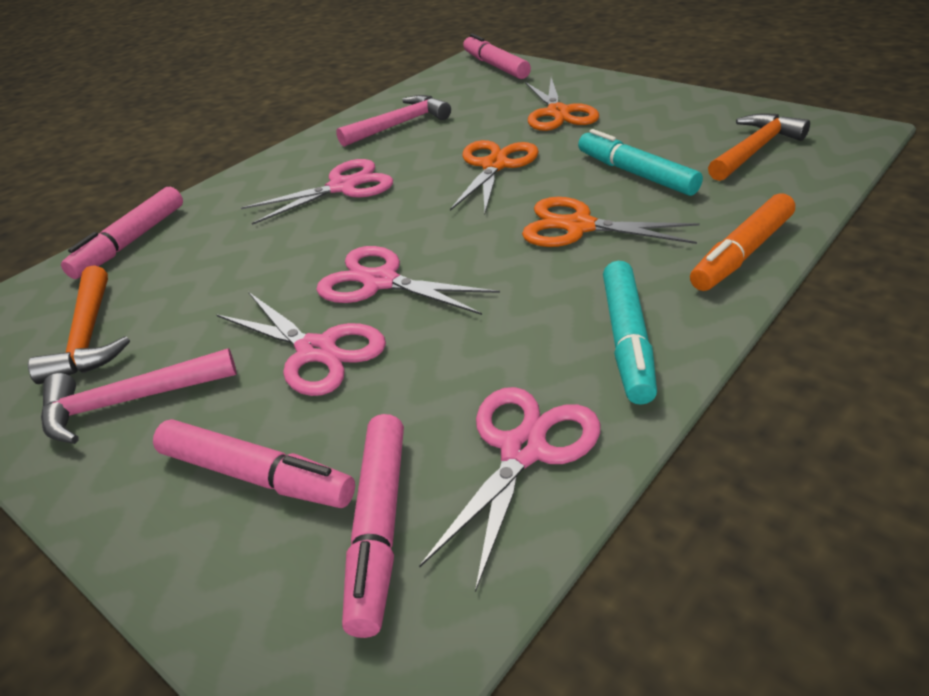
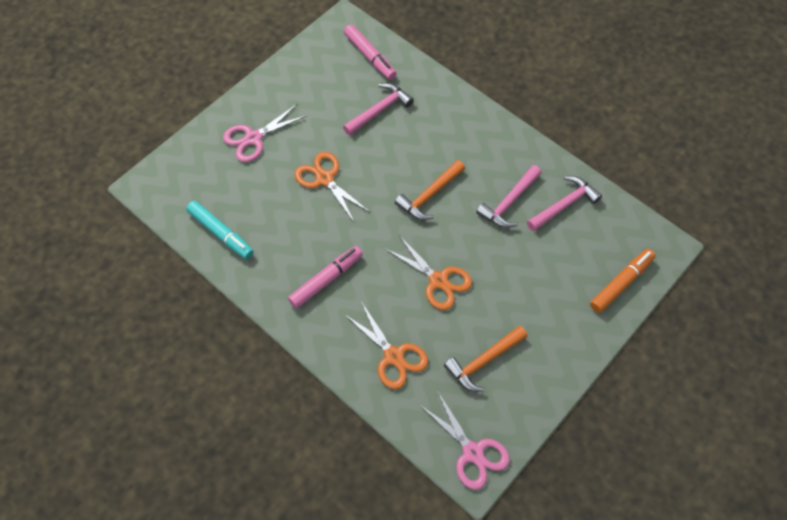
pink hammer: [41,348,237,444] [336,95,451,147] = 2 -> [343,83,414,135] [476,165,541,228] [527,176,602,232] = 3
pink marker: [61,187,183,279] [153,419,355,508] [342,414,404,638] [463,33,531,79] = 4 -> [288,246,363,308] [344,24,397,80] = 2
pink scissors: [216,292,386,396] [241,159,393,225] [316,246,500,315] [419,387,600,592] = 4 -> [223,104,307,162] [420,392,510,490] = 2
turquoise marker: [578,129,703,196] [603,261,657,405] = 2 -> [186,201,254,259] = 1

